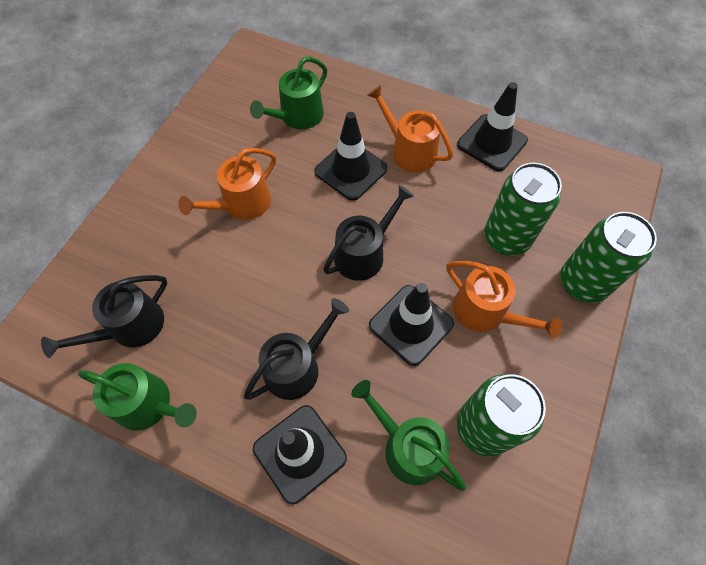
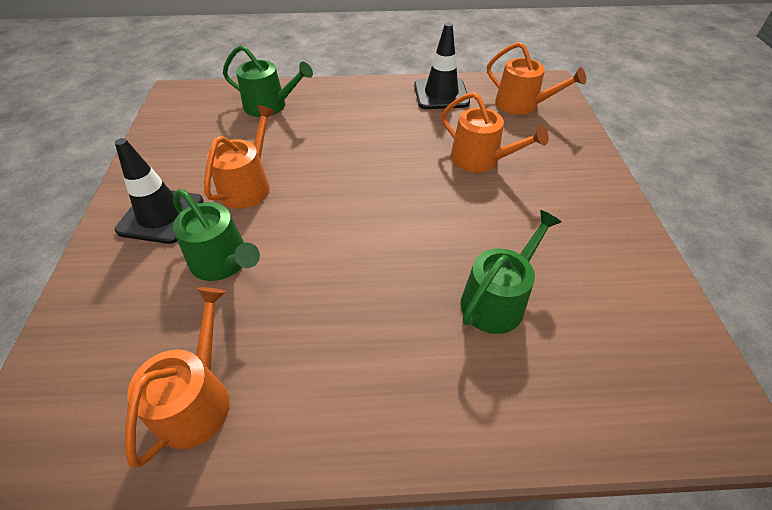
black traffic cone: [253,405,347,505] [314,112,388,201] [369,283,454,366] [457,82,528,171] = 4 -> [115,138,204,244] [414,23,470,109] = 2
black watering can: [41,275,167,358] [244,298,349,400] [323,185,414,281] = 3 -> none = 0
green can: [457,374,546,457] [484,163,562,255] [561,212,657,303] = 3 -> none = 0
orange watering can: [178,148,276,220] [367,85,453,173] [447,261,562,339] = 3 -> [125,287,230,468] [204,105,275,209] [441,92,549,172] [487,42,586,115] = 4

